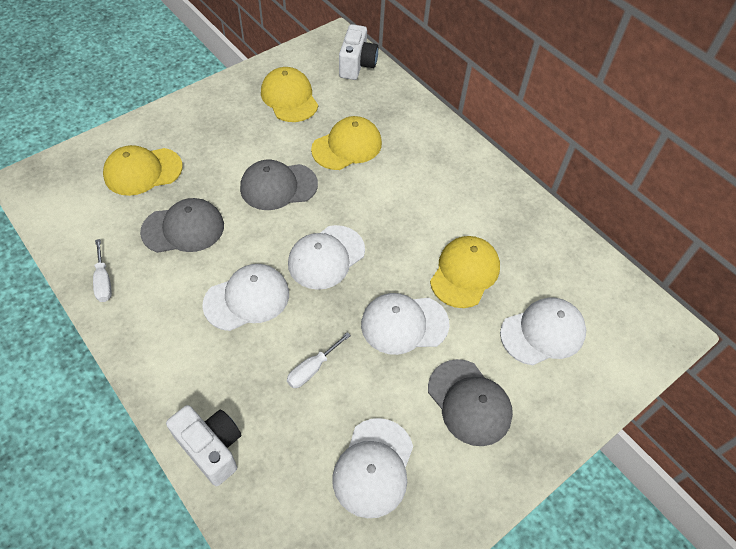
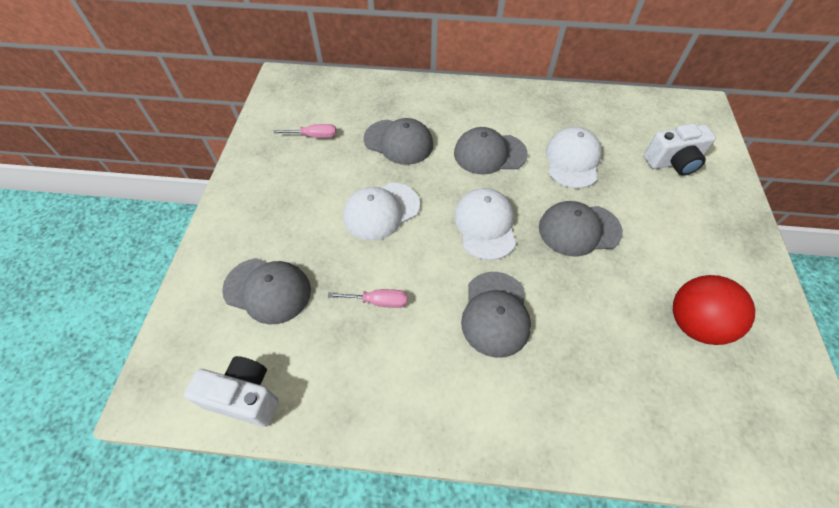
grey cap: [140,198,224,253] [240,160,318,210] [428,359,513,446] = 3 -> [222,258,311,324] [363,118,433,165] [454,127,528,175] [461,272,531,358] [539,201,623,257] = 5
pink screwdriver: none = 0 -> [273,124,336,138] [328,289,407,308] = 2
red ball: none = 0 -> [673,275,755,345] = 1
white cap: [202,264,289,331] [288,225,365,290] [332,418,413,518] [361,293,449,355] [500,298,586,365] = 5 -> [343,183,420,241] [454,188,516,260] [546,127,602,189] = 3
white screwdriver: [93,239,112,302] [287,332,351,388] = 2 -> none = 0
yellow cap: [103,145,183,196] [261,67,318,122] [311,116,382,170] [430,236,500,308] = 4 -> none = 0

